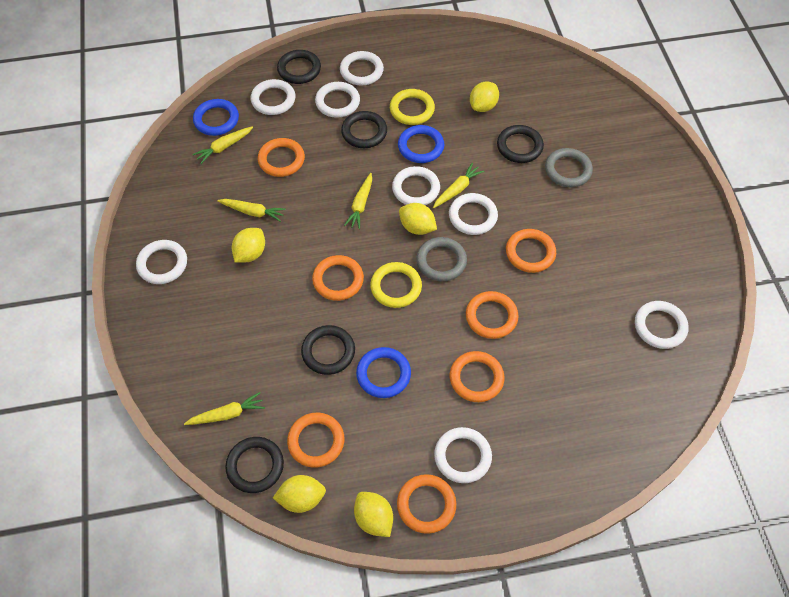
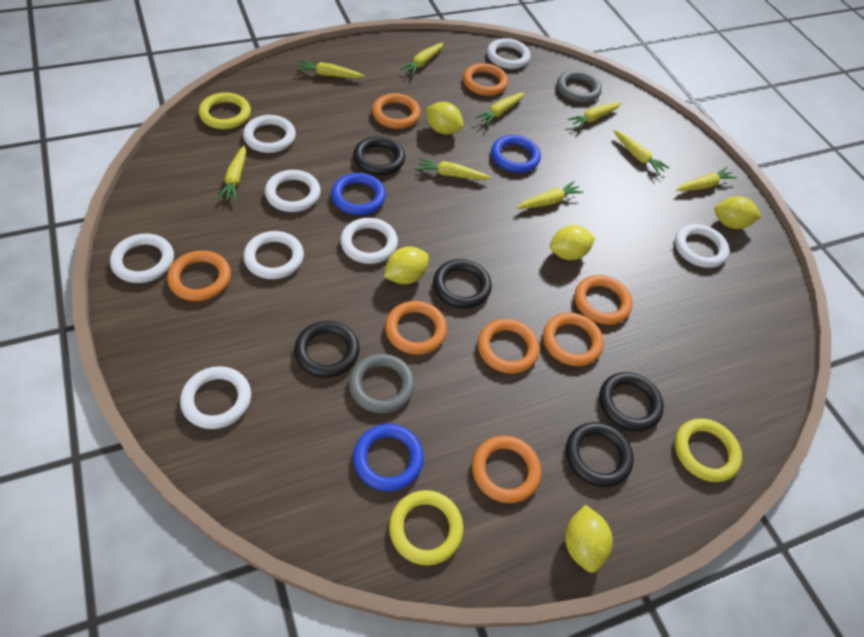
orange ring: [258,138,305,177] [287,413,344,468] [312,255,364,301] [397,474,456,534] [450,351,504,402] [466,291,518,339] [506,229,556,273] = 7 -> [167,250,231,301] [372,93,421,129] [385,301,447,355] [463,63,508,96] [472,436,541,503] [478,319,540,374] [543,313,604,366] [574,275,633,325] = 8
yellow carrot: [184,392,265,425] [193,126,253,164] [217,199,286,222] [344,173,372,229] [433,163,484,208] = 5 -> [217,145,246,201] [296,60,365,78] [400,42,443,76] [416,158,491,180] [475,92,524,126] [517,181,584,209] [568,102,622,129] [613,130,670,175] [676,167,737,191] = 9
yellow ring: [370,262,422,308] [390,89,435,125] = 2 -> [199,92,251,129] [389,490,464,565] [675,418,742,482] = 3

